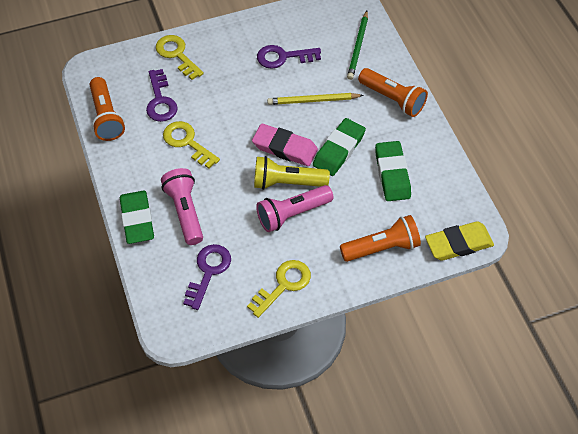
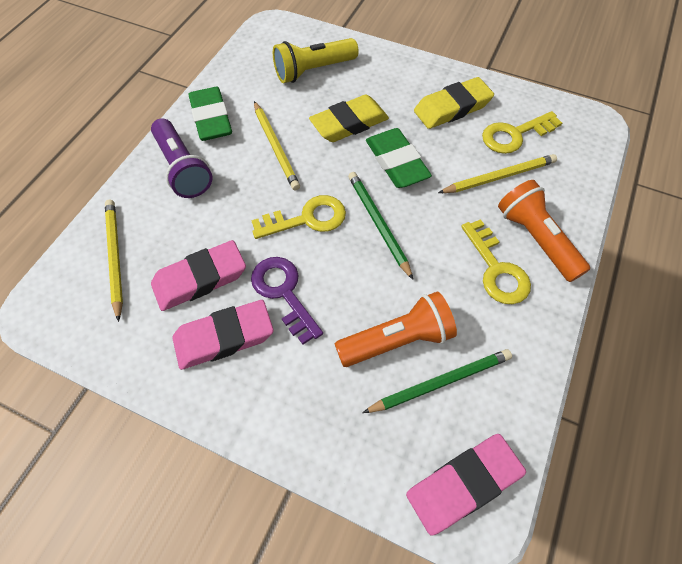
green eraser: [120,190,154,244] [313,118,366,176] [375,141,411,201] = 3 -> [188,87,232,141] [366,128,432,188] = 2
green pencil: [347,11,368,80] = 1 -> [348,172,413,280] [363,349,512,413] = 2
orange flashlight: [90,77,125,141] [340,215,421,262] [358,68,428,117] = 3 -> [335,292,457,367] [498,180,590,282] = 2
pink eraser: [252,124,318,166] = 1 -> [151,240,246,311] [172,300,274,370] [406,434,526,536] = 3
pink flashlight: [161,168,203,245] [256,185,333,232] = 2 -> none = 0
purple flashlight: none = 0 -> [151,119,213,198] = 1
purple key: [146,69,178,122] [183,244,231,310] [257,45,321,69] = 3 -> [251,257,323,344] = 1
yellow eraser: [425,221,494,261] = 1 -> [309,95,389,142] [414,77,494,129] = 2
yellow pencil: [267,93,364,105] = 1 -> [105,200,123,322] [254,101,300,190] [438,154,557,193] = 3

